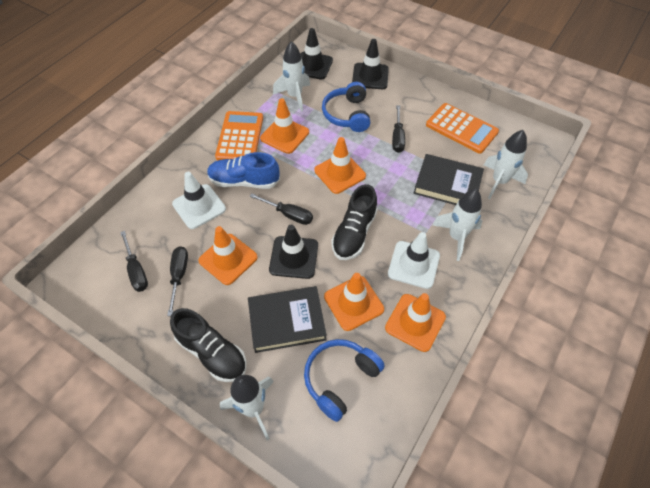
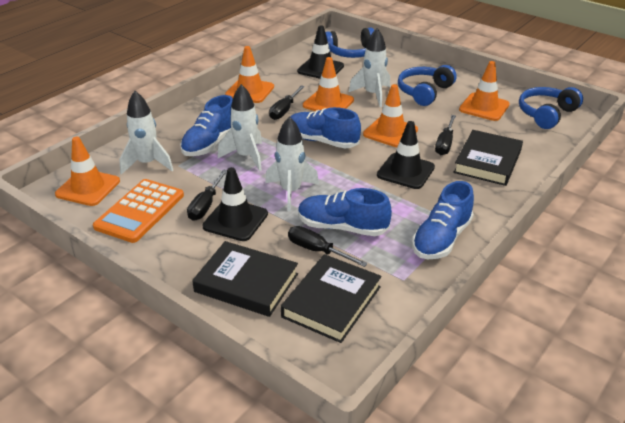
black book: [248,286,327,353] [414,154,484,205] = 2 -> [192,241,298,317] [281,254,382,343] [453,130,523,186] = 3
black shoe: [170,308,247,382] [331,184,378,260] = 2 -> none = 0
blue headphones: [304,339,385,422] [322,82,370,132] = 2 -> [325,27,374,58] [398,65,457,106] [519,87,583,129] = 3
blue shoe: [207,152,280,189] = 1 -> [180,95,233,156] [290,107,361,148] [298,188,392,236] [412,181,474,259] = 4
orange calculator: [215,111,263,160] [426,103,499,154] = 2 -> [93,179,184,243] = 1
white traffic cone: [172,172,226,229] [388,232,440,289] = 2 -> none = 0

